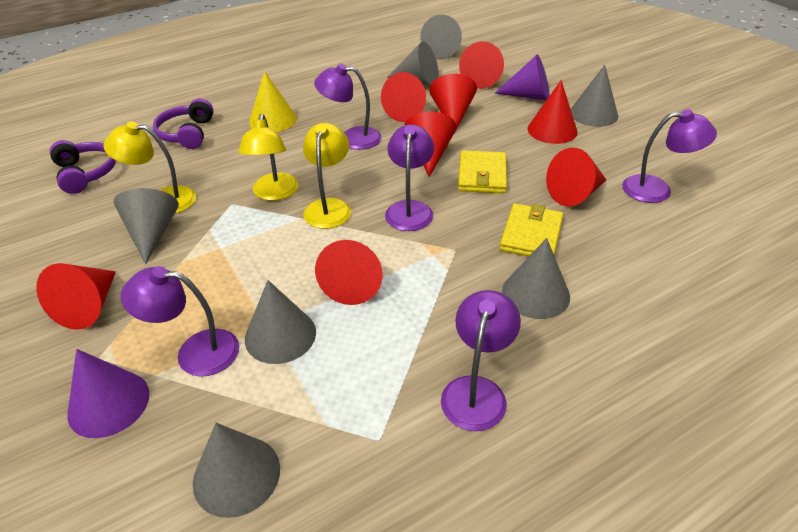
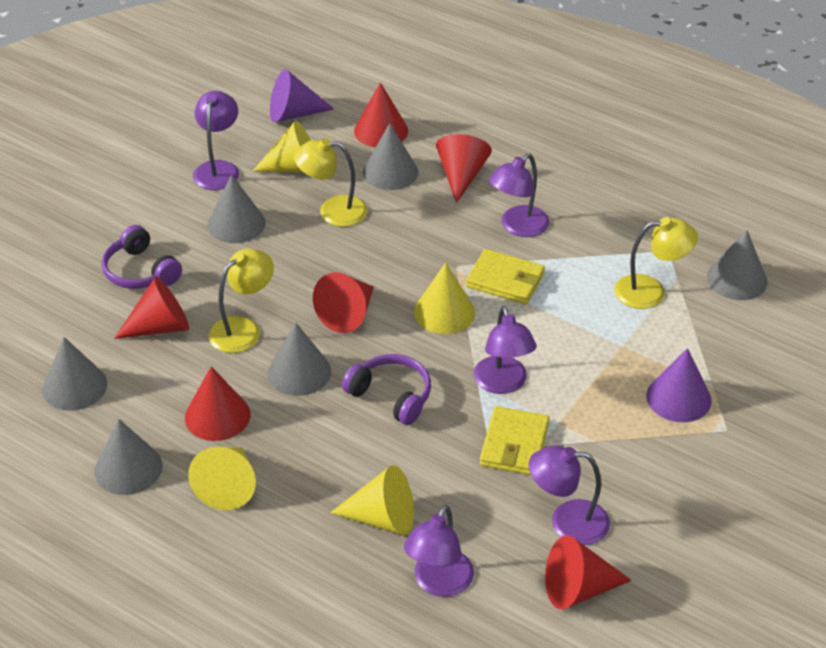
grey cone: [113,188,179,264] [193,423,280,518] [245,280,316,364] [387,42,439,86] [420,15,462,59] [502,238,570,319] [571,65,618,127] = 7 -> [42,337,107,411] [94,419,163,495] [208,175,266,243] [268,323,331,396] [363,123,418,190] [707,230,768,300] = 6
red cone: [36,263,116,330] [315,240,383,305] [381,72,426,122] [405,111,456,177] [429,74,477,129] [459,41,504,89] [528,80,578,144] [546,148,606,207] = 8 -> [114,277,189,339] [185,366,250,441] [313,272,374,333] [354,82,408,148] [436,134,492,203] [545,535,632,609] = 6
yellow cone: [249,71,297,132] = 1 -> [188,447,256,510] [253,121,311,172] [330,465,414,535] [414,262,475,334] = 4

